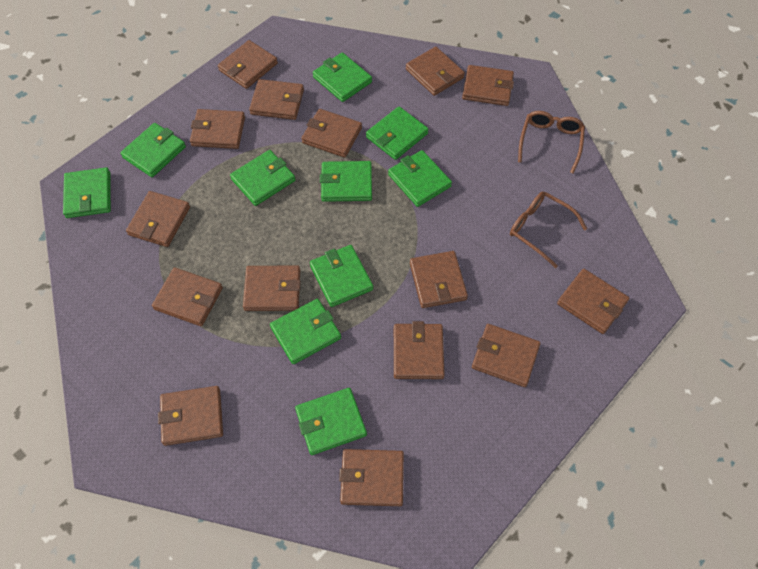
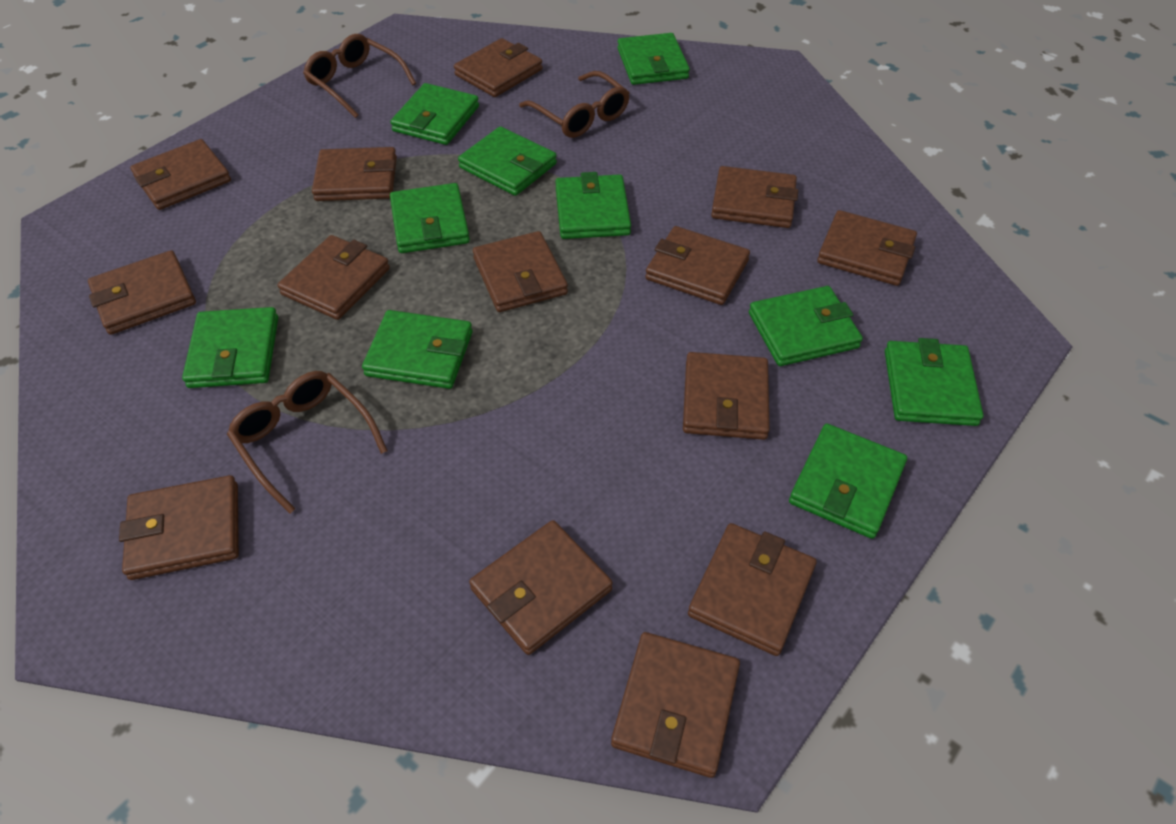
brown glasses: [510,192,587,268] [518,111,585,174] = 2 -> [227,371,388,514] [303,34,416,118] [519,71,630,138] = 3
brown wallet: [126,191,190,247] [152,267,223,326] [158,386,223,446] [190,109,245,149] [218,40,278,89] [243,265,301,311] [249,79,304,120] [301,109,362,158] [339,449,404,506] [394,321,445,379] [406,47,465,96] [410,251,468,308] [462,65,514,106] [472,324,540,387] [557,269,629,334] = 15 -> [88,250,196,335] [119,475,239,580] [130,139,231,210] [277,235,390,320] [312,147,397,201] [454,38,543,97] [469,520,613,655] [473,231,568,312] [611,632,740,778] [645,226,750,305] [683,352,770,440] [688,523,817,656] [711,166,798,228] [817,210,917,286] = 14

